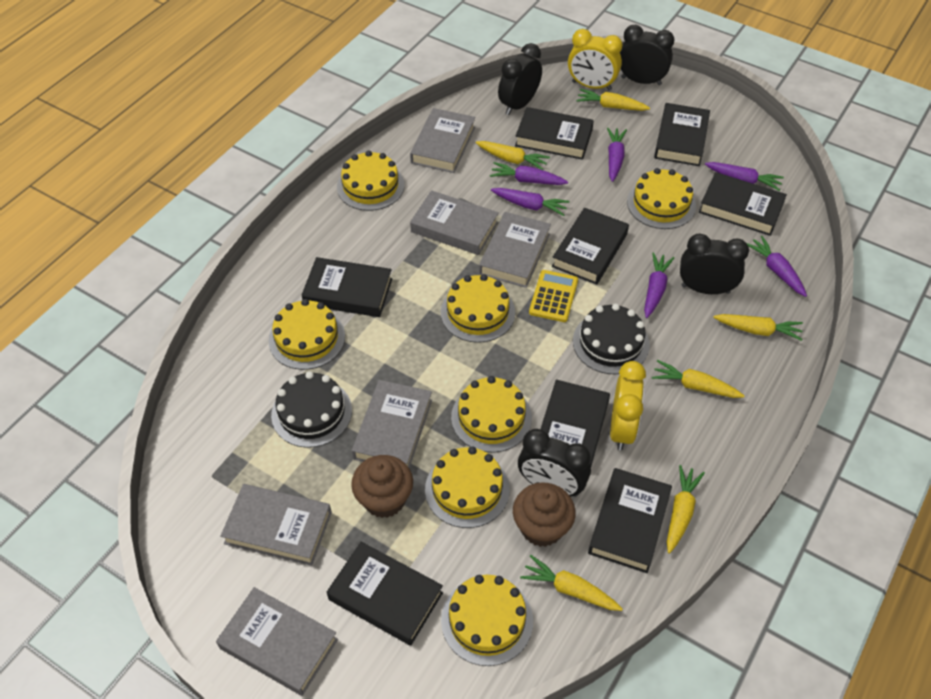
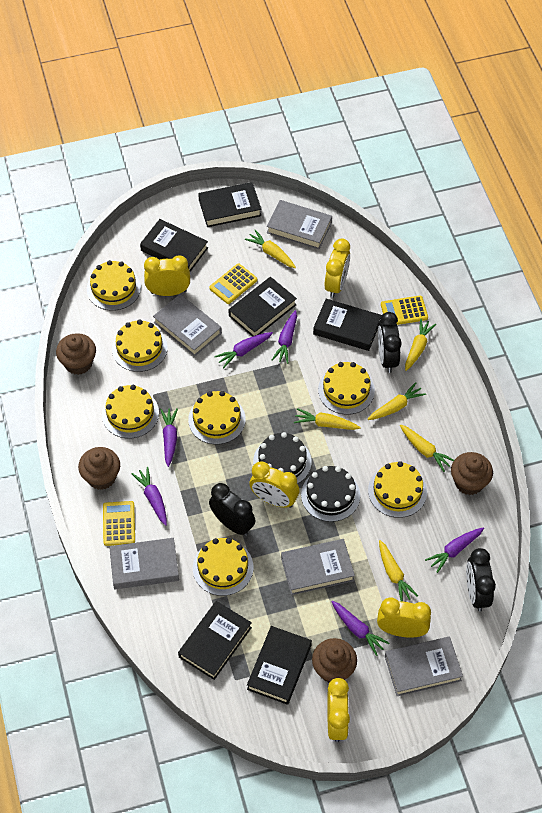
black book: [302,257,392,317] [327,542,443,646] [515,107,594,160] [541,380,610,466] [552,208,629,285] [588,468,672,573] [654,103,710,166] [699,172,787,236] = 8 -> [140,219,208,272] [178,601,252,680] [198,182,261,227] [229,277,297,337] [247,626,312,705] [313,299,381,351] = 6
black clock: [498,43,542,115] [518,429,591,497] [620,25,674,85] [680,234,749,294] = 4 -> [209,483,256,536] [378,312,402,373] [466,548,496,611] = 3
brown cupcake: [351,455,413,518] [513,482,576,547] = 2 -> [56,333,96,375] [78,447,120,490] [312,638,357,683] [451,452,493,495] = 4
grey book: [216,587,338,696] [220,484,332,566] [352,380,432,468] [410,108,475,173] [410,190,499,255] [479,212,551,288] = 6 -> [109,538,179,589] [153,294,222,356] [267,200,332,249] [281,539,355,595] [385,637,463,696] = 5
yellow calculator: [529,270,578,322] = 1 -> [103,501,135,546] [209,264,257,304] [381,296,428,325] = 3
yellow clock: [568,29,622,91] [610,361,646,450] = 2 -> [144,255,190,296] [249,461,299,508] [324,238,350,298] [327,678,350,742] [377,597,431,638] = 5

